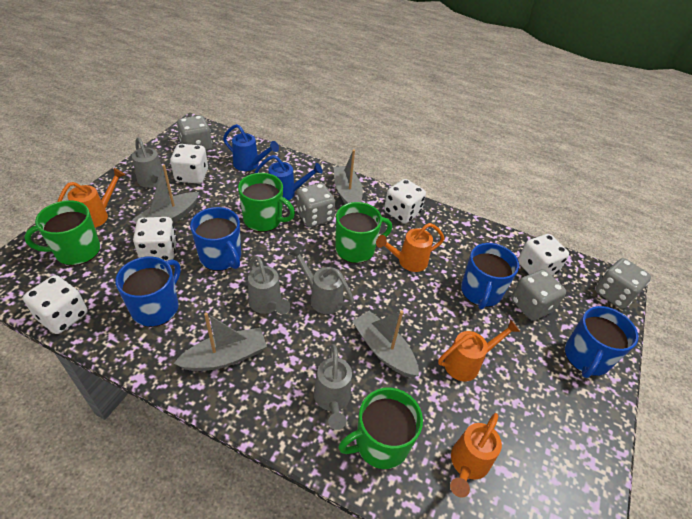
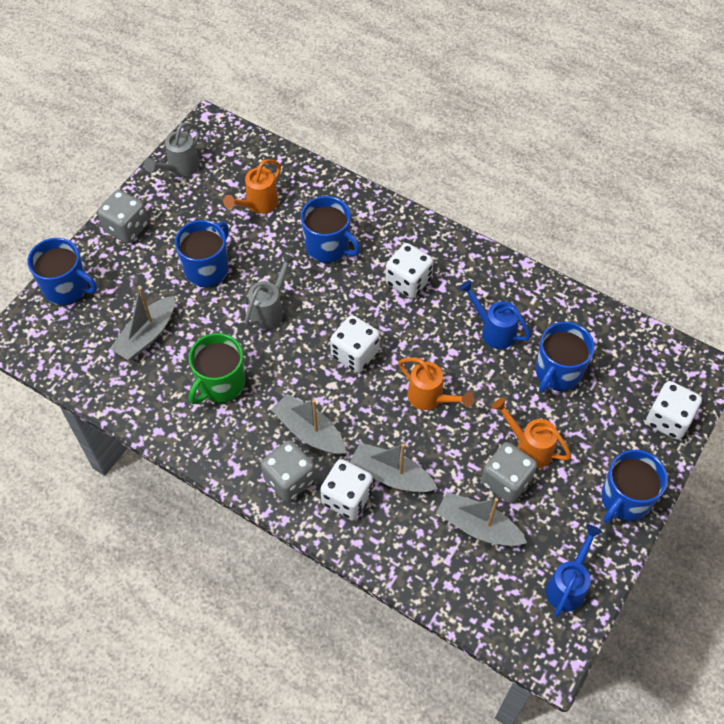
blue mug: [115,257,181,327] [190,207,241,271] [461,243,519,309] [565,306,638,378] = 4 -> [27,238,97,305] [175,220,229,287] [301,196,360,263] [536,322,595,393] [601,450,668,523] = 5
green mug: [24,200,100,266] [238,173,295,232] [335,202,392,263] [338,388,423,469] = 4 -> [189,333,246,404] = 1
grey dice: [177,115,212,151] [296,183,335,227] [511,269,566,321] [595,258,651,309] = 4 -> [97,190,148,243] [261,440,315,502] [481,442,537,503] = 3
grey watering can: [132,137,165,188] [248,256,290,314] [289,246,354,314] [314,344,352,430] = 4 -> [144,122,200,177] [245,253,296,329] = 2
orange watering can: [57,168,125,228] [376,223,445,272] [438,319,520,381] [450,413,502,498] = 4 -> [223,159,281,214] [398,357,474,410] [492,398,572,468] = 3
white dice: [23,275,88,334] [133,217,177,261] [170,144,208,183] [384,179,426,224] [518,234,569,276] = 5 -> [320,459,373,519] [330,315,380,373] [385,243,433,298] [646,381,702,440] = 4

